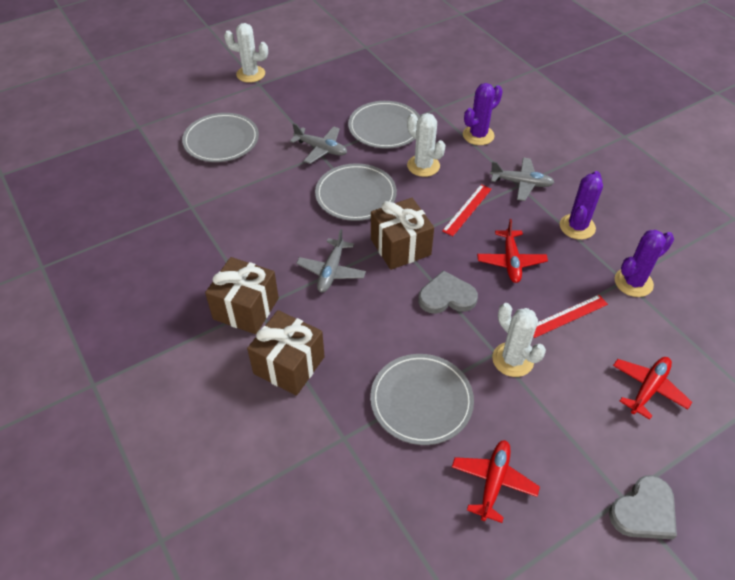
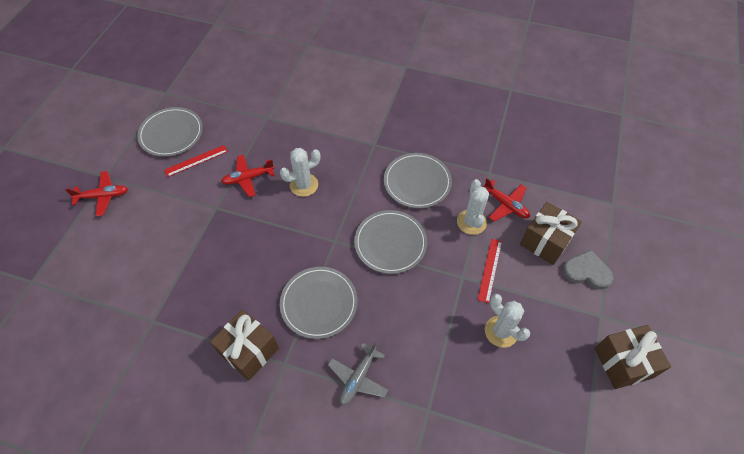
grey heart: [418,270,478,314] [609,475,677,539] = 2 -> [562,250,614,290] = 1
grey plane: [290,123,347,164] [296,229,366,293] [490,157,555,201] = 3 -> [328,342,388,405] = 1
purple cactus: [463,83,503,145] [560,171,603,240] [615,230,674,297] = 3 -> none = 0

